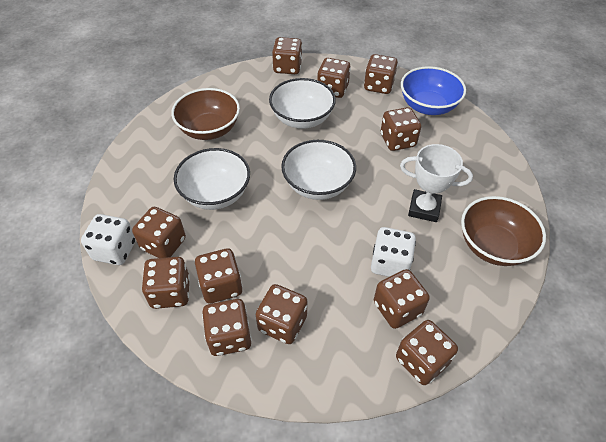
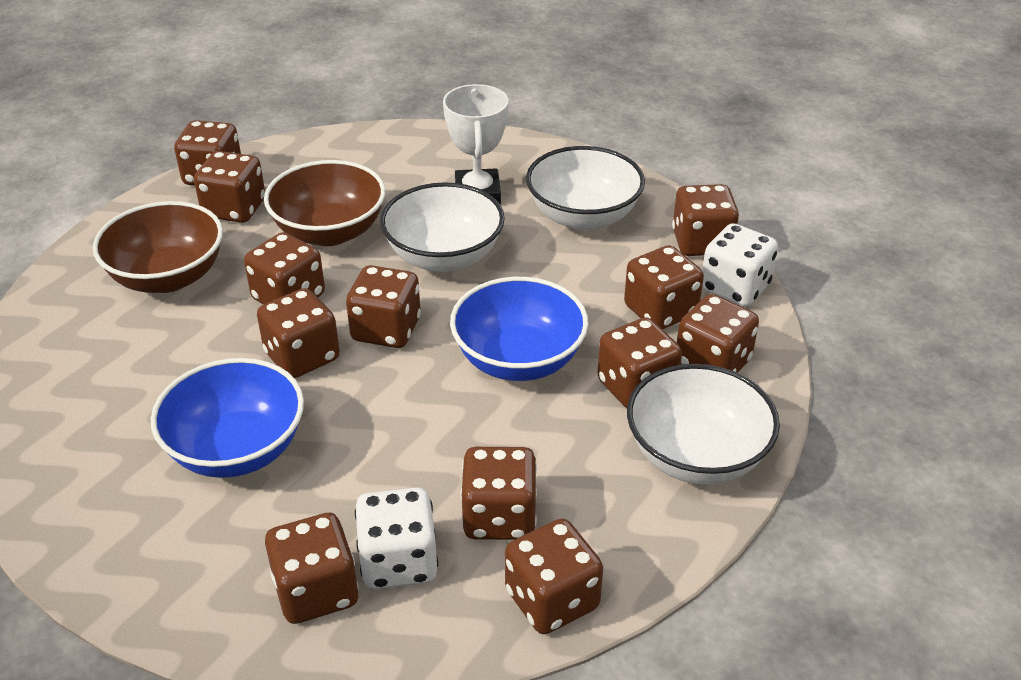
blue bowl: [401,66,466,115] = 1 -> [151,358,304,478] [450,277,588,381] = 2
brown dice: [132,207,186,258] [142,257,190,309] [195,248,243,304] [202,299,252,356] [256,284,307,344] [272,37,302,74] [317,58,351,98] [364,54,398,94] [374,269,430,329] [381,107,421,151] [396,320,458,385] = 11 -> [174,120,241,186] [194,151,265,223] [244,232,325,305] [257,288,340,378] [265,513,359,624] [346,265,421,348] [460,447,537,540] [505,519,603,634] [597,317,682,408] [624,245,704,329] [672,184,739,256] [677,294,759,373] = 12

